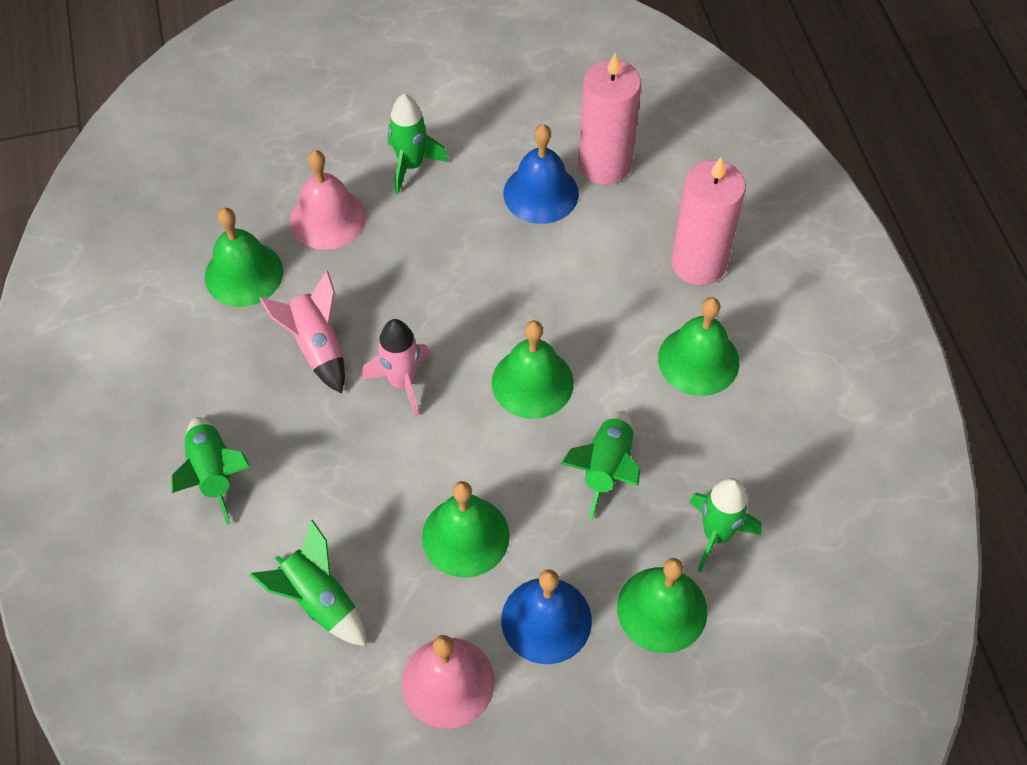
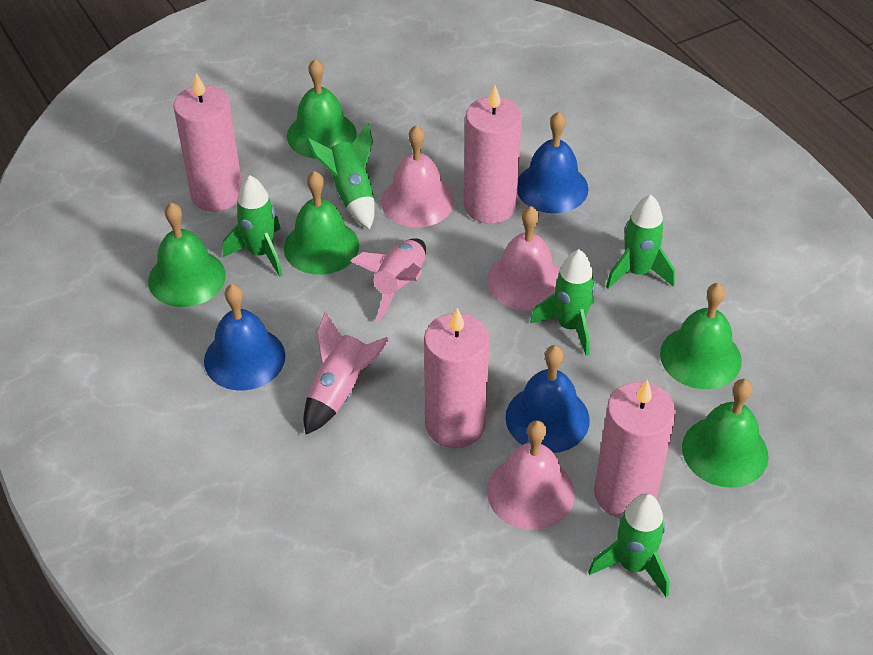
blue bell: [501,569,592,664] [504,124,579,224] = 2 -> [204,284,285,390] [505,345,590,453] [517,112,588,213] = 3
pink bell: [290,150,366,250] [402,635,495,729] = 2 -> [381,125,454,227] [487,206,560,311] [487,420,575,530] = 3
pink candle: [578,53,641,185] [671,157,746,285] = 2 -> [173,73,242,211] [424,308,490,448] [464,85,522,224] [594,379,676,518] = 4

